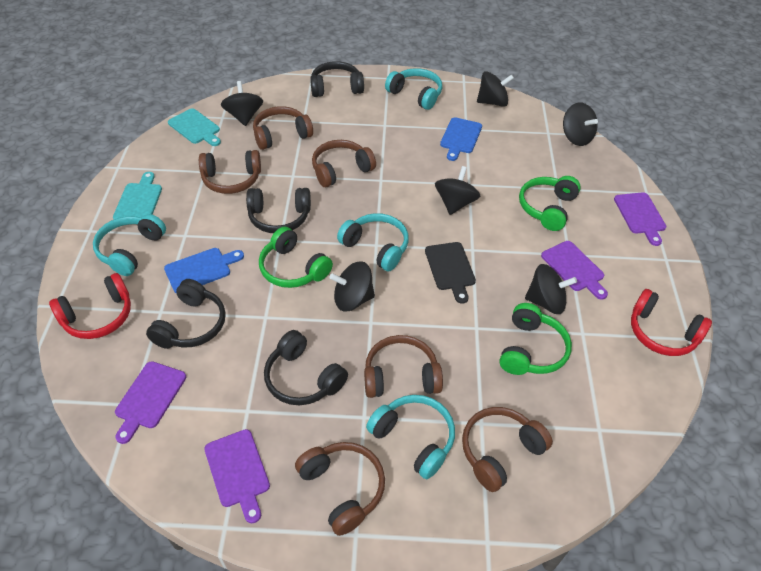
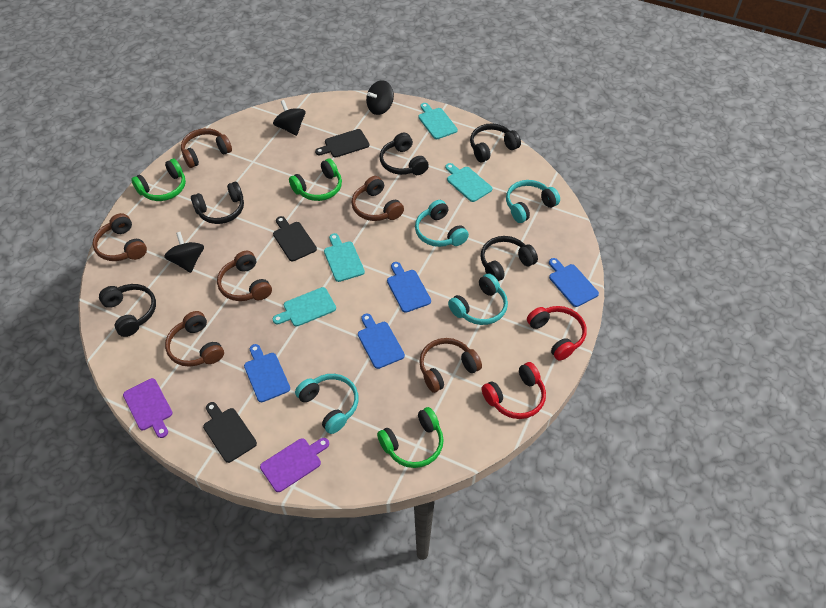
black cutting board: [425,242,476,304] = 1 -> [203,402,257,463] [273,216,317,261] [315,129,369,157] = 3
black headphones: [146,279,226,349] [246,188,311,233] [264,330,348,405] [310,61,364,97] = 4 -> [99,284,156,337] [191,182,244,224] [380,133,429,175] [470,123,521,162] [481,236,538,282] = 5
black spinning top: [221,81,263,126] [329,261,375,311] [435,166,480,215] [477,71,514,107] [525,264,577,314] [563,102,598,146] = 6 -> [164,232,204,273] [273,100,306,136] [366,80,394,115] = 3
blue cutting board: [164,248,244,293] [440,117,482,161] = 2 -> [244,344,290,402] [358,314,405,369] [387,262,431,313] [549,258,599,307] = 4
purple cutting board: [115,361,186,444] [204,429,270,523] [541,241,608,300] [614,192,666,246] = 4 -> [123,378,172,438] [260,438,329,492] = 2
turquoise cutting board: [113,172,162,219] [168,108,221,146] = 2 -> [273,287,336,326] [324,233,365,282] [418,103,458,139] [445,163,492,202] = 4

